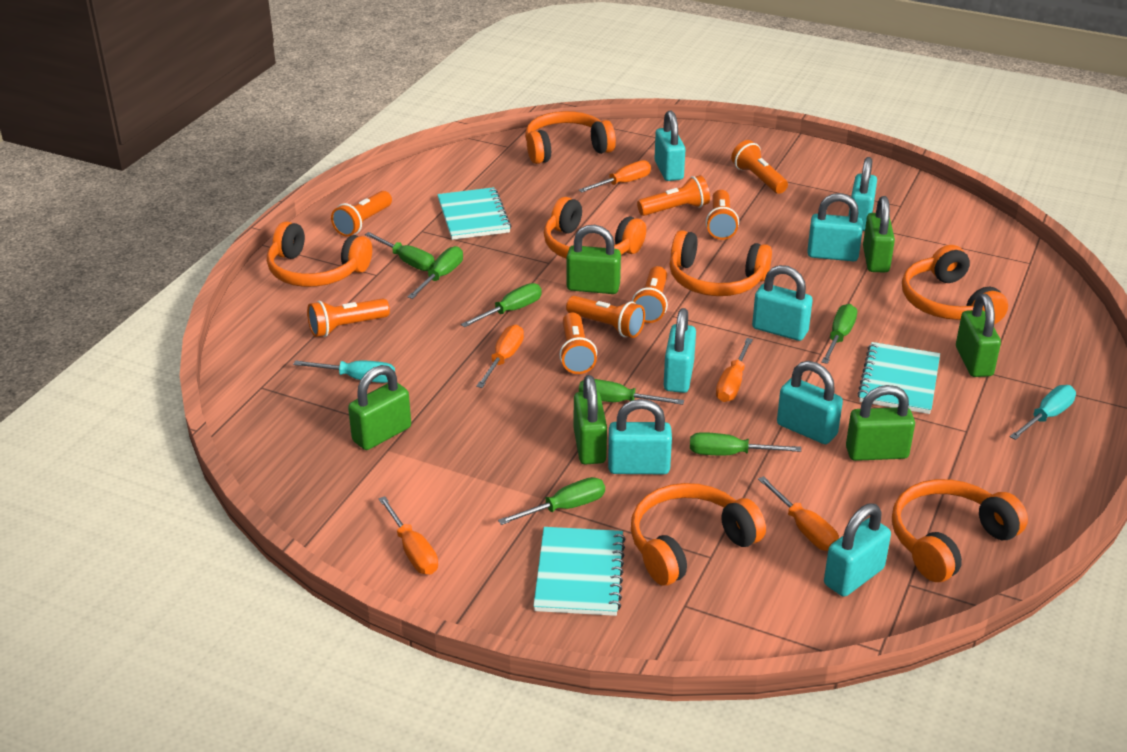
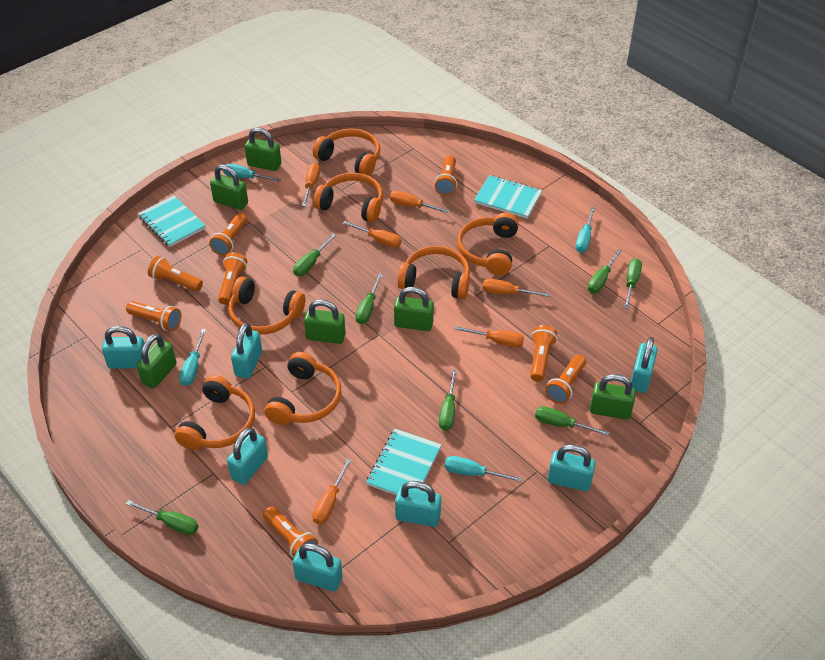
orange screwdriver: [378,496,438,574] [476,325,524,388] [579,160,651,192] [716,338,753,402] [758,476,839,551] = 5 -> [302,163,320,206] [312,459,351,524] [343,221,401,248] [390,191,450,213] [454,326,524,347] [483,279,550,297] = 6
turquoise padlock: [608,399,672,474] [655,111,686,181] [664,308,696,393] [752,265,813,341] [777,361,843,444] [807,193,863,261] [824,503,891,597] [849,157,877,231] = 8 -> [102,326,144,369] [227,427,268,485] [231,323,262,378] [293,543,343,592] [395,481,441,527] [548,444,595,491] [631,337,658,393] = 7
turquoise screwdriver: [293,360,395,383] [1010,385,1076,440] = 2 -> [179,329,206,386] [223,164,281,182] [445,456,522,482] [576,207,595,253] = 4

